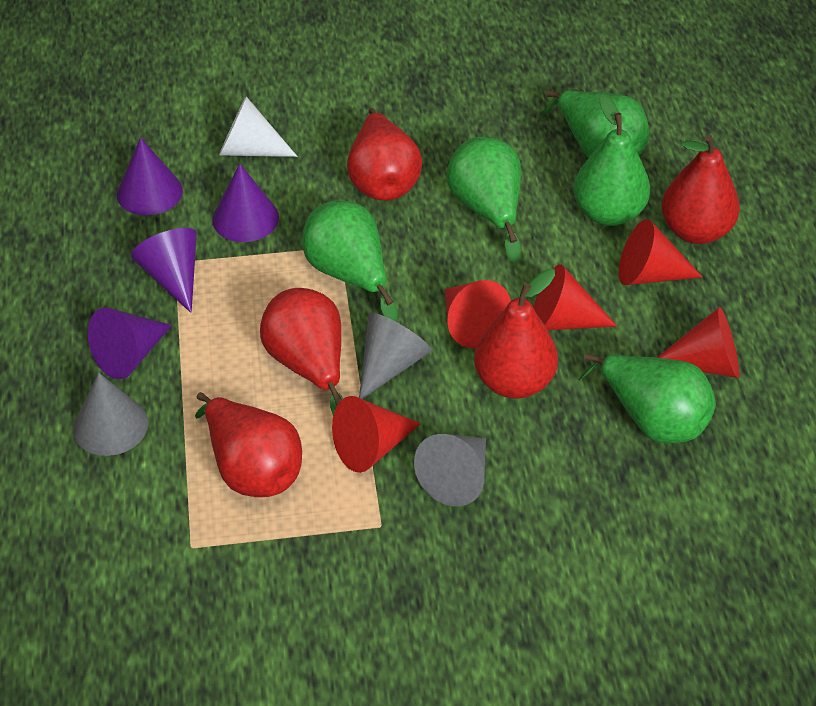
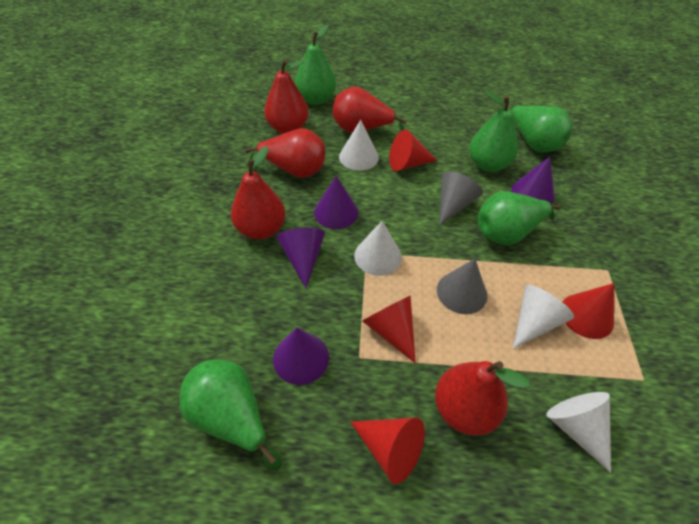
grey cone: [73,373,148,456] [359,313,432,399] [414,434,486,506] = 3 -> [437,259,487,314] [439,171,483,226] = 2
red cone: [332,396,421,473] [444,280,511,348] [533,264,617,330] [619,219,702,285] [657,307,740,378] = 5 -> [351,417,425,484] [362,295,416,363] [389,130,438,171] [562,283,614,339] = 4
white cone: [219,97,298,157] = 1 -> [339,120,379,171] [354,221,402,276] [513,285,574,349] [546,392,611,473] = 4

